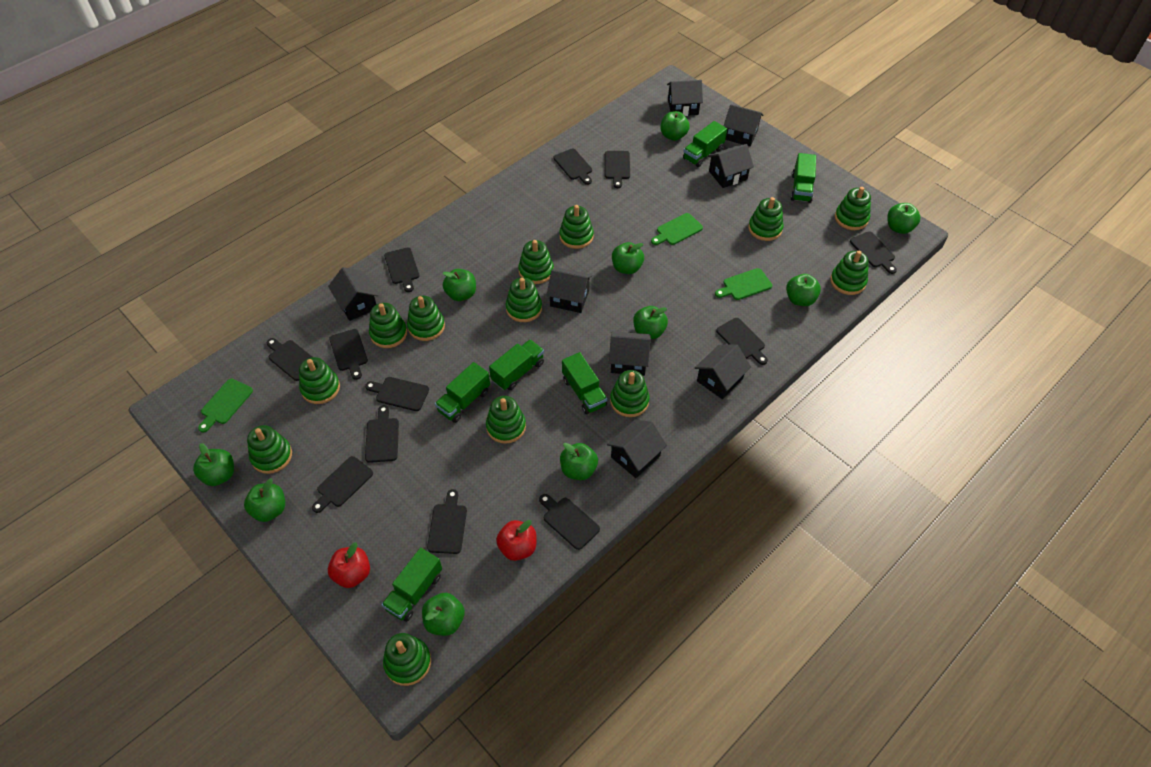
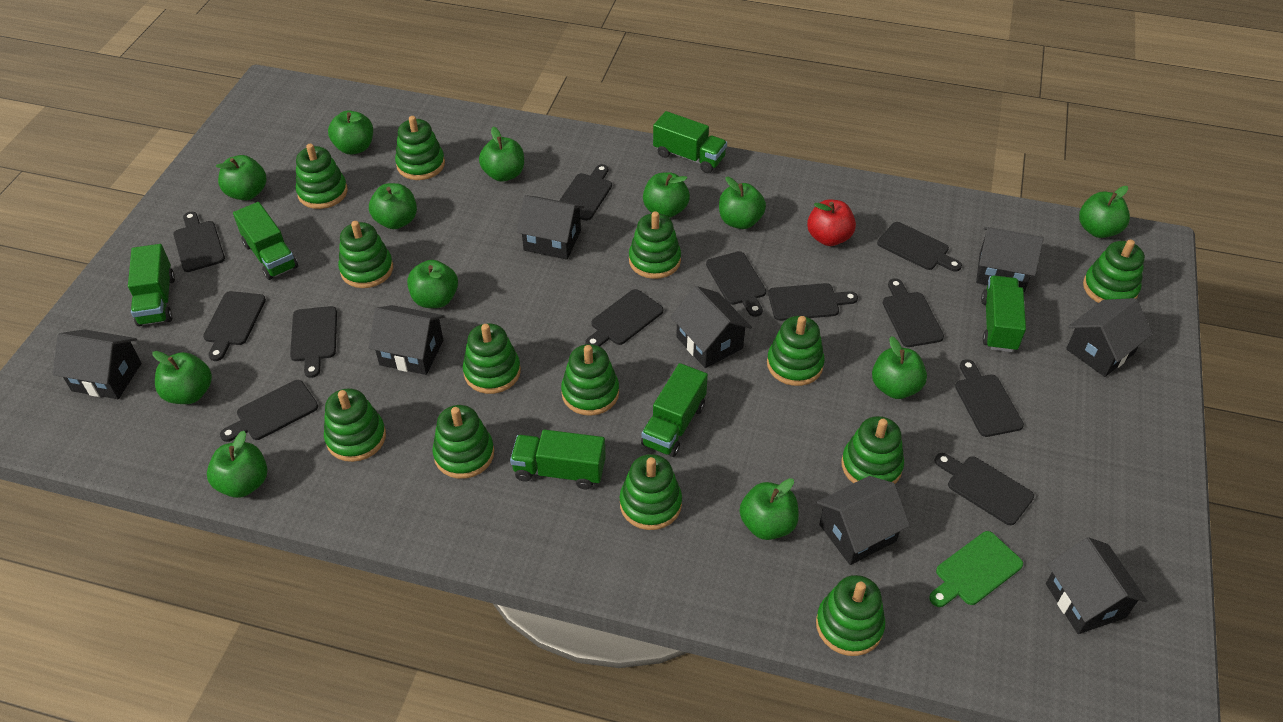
green apple: [193,443,234,486] [244,478,285,522] [422,593,465,636] [443,269,476,301] [560,443,598,480] [612,242,644,274] [633,306,668,339] [661,111,690,141] [786,274,821,306] [887,203,921,234] = 10 -> [152,351,212,404] [207,431,267,498] [216,155,266,200] [328,110,373,155] [369,183,417,229] [407,260,458,308] [479,127,524,182] [643,172,690,218] [719,177,766,229] [740,478,799,540] [872,336,927,399] [1079,186,1130,238] = 12
green cutting board: [198,379,253,432] [651,213,703,245] [715,268,772,300] = 3 -> [929,531,1023,607] = 1
red apple: [328,542,370,588] [496,520,537,561] = 2 -> [807,200,856,246] = 1

